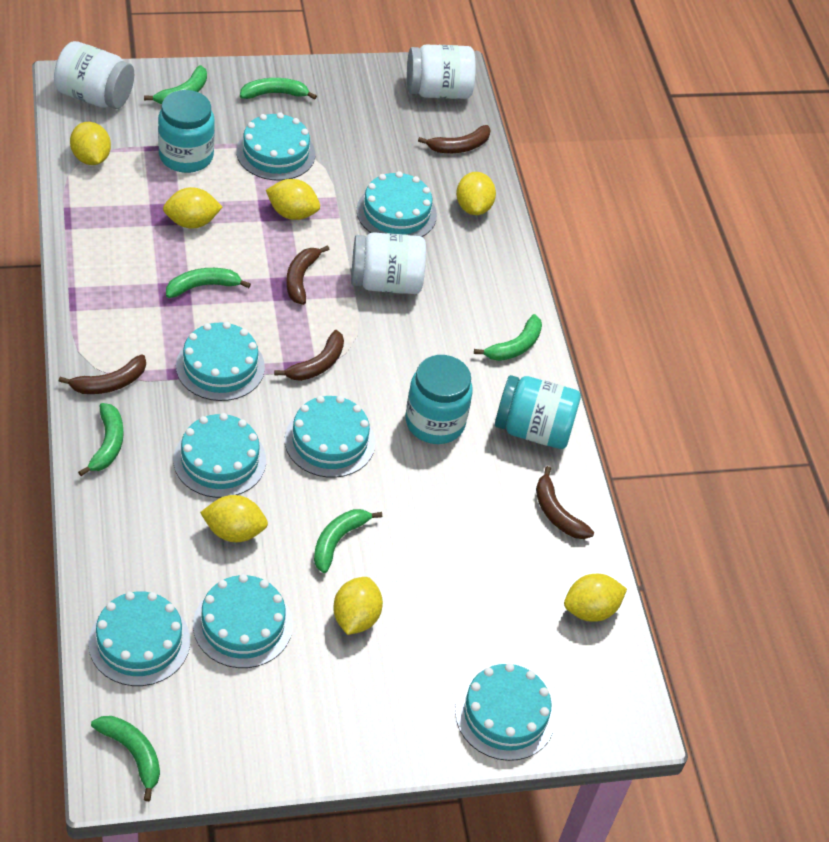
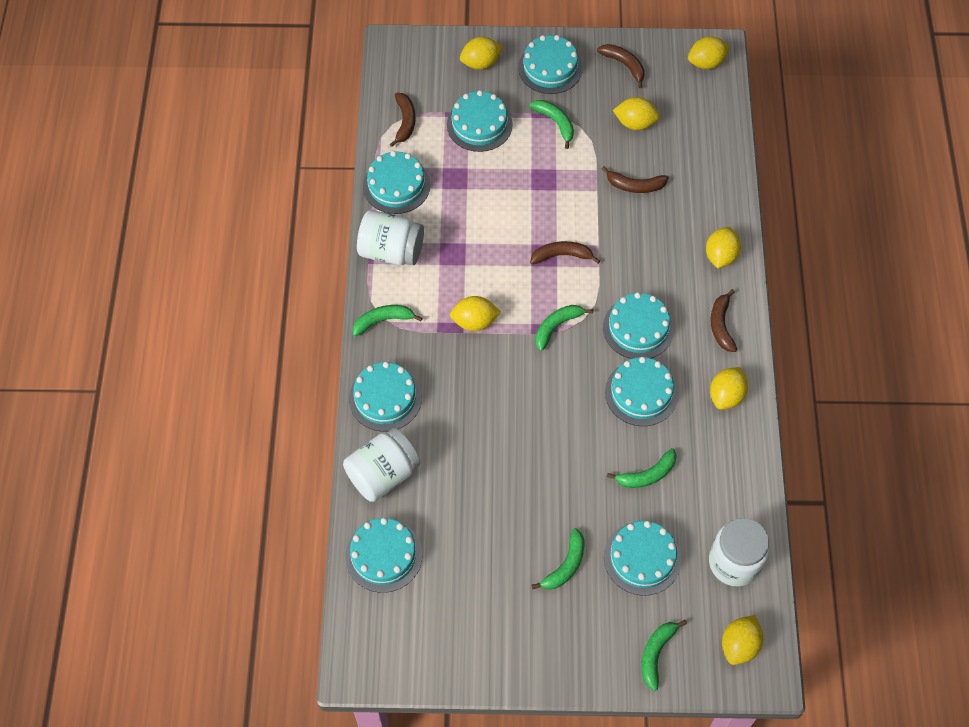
green banana: [78,403,124,476] [91,716,160,801] [144,65,207,104] [166,268,251,298] [240,78,317,100] [314,509,382,573] [474,314,542,361] = 7 -> [353,305,422,337] [530,100,574,149] [532,528,584,590] [535,305,593,351] [607,448,677,488] [642,620,687,691] = 6
turquoise jar: [158,90,215,173] [405,355,473,444] [495,375,581,449] = 3 -> none = 0

